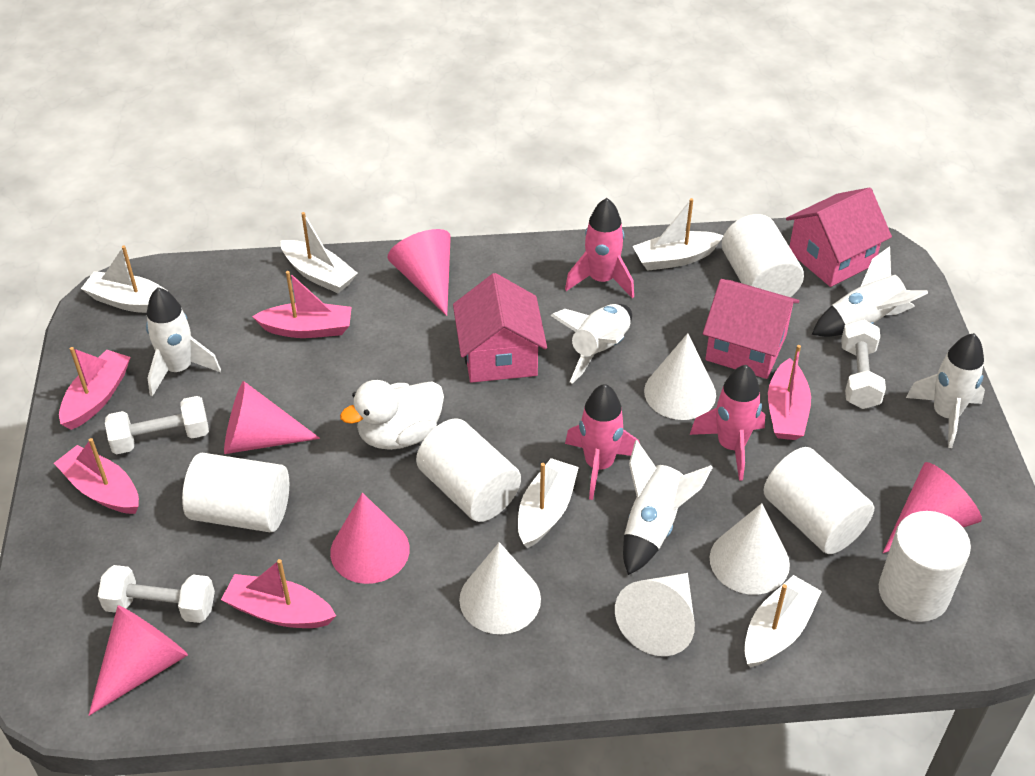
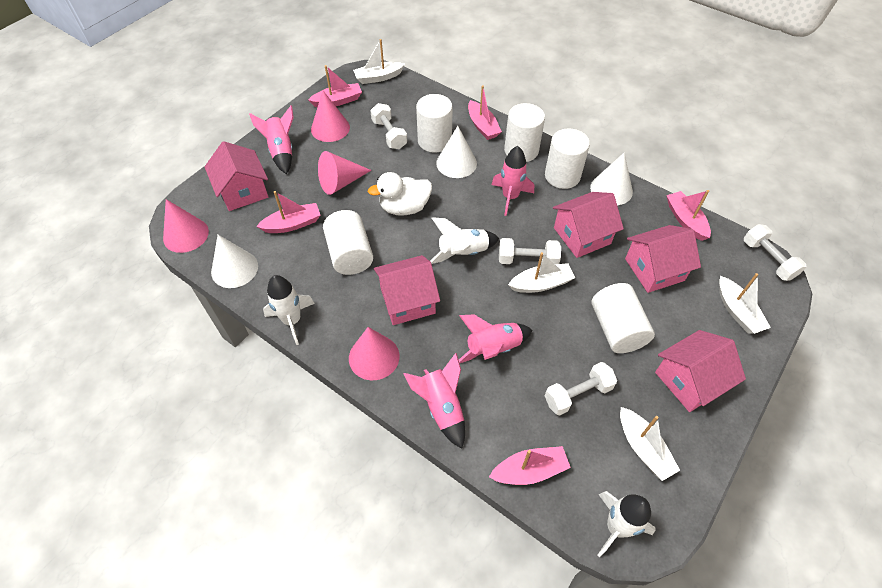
pink cone: [89,605,188,716] [224,381,320,454] [330,493,410,584] [387,229,451,316] [883,462,982,553] = 5 -> [163,199,209,253] [311,91,350,142] [318,151,371,195] [349,327,400,380] = 4
pink house: [453,273,547,383] [703,279,799,379] [786,187,892,287] = 3 -> [205,141,269,211] [374,255,440,325] [553,192,624,258] [625,225,701,293] [655,330,746,412] = 5
pink rocket: [565,198,634,298] [565,384,640,500] [690,365,765,481] = 3 -> [249,106,294,174] [404,353,465,449] [459,315,533,363] [492,146,534,216] = 4
white boat: [81,246,170,313] [280,212,358,293] [518,458,579,548] [633,198,724,271] [744,575,822,667] = 5 -> [353,39,405,84] [508,252,575,293] [620,407,680,481] [719,273,771,334] = 4
white cone: [459,542,541,634] [615,573,695,656] [644,333,716,420] [710,503,790,595] = 4 -> [211,235,258,288] [436,126,477,178] [590,153,633,205] = 3
white dumbbell: [98,565,215,623] [105,396,209,454] [841,319,886,409] = 3 -> [370,103,407,149] [499,238,561,264] [545,362,617,415] [744,224,806,281] = 4
white rocket: [146,287,221,396] [551,304,632,384] [623,440,713,575] [812,246,928,337] [906,333,985,448] = 5 -> [263,275,315,345] [430,217,500,264] [597,491,655,557] = 3

